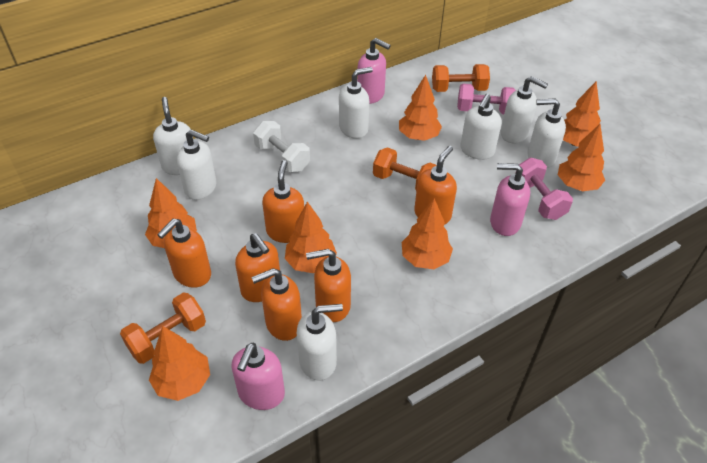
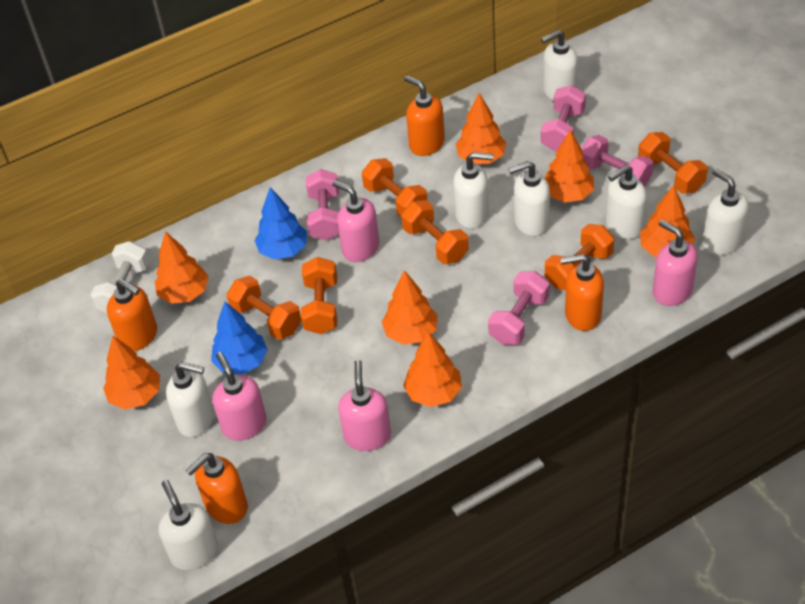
blue tree: none = 0 -> [211,301,268,375] [254,187,307,260] = 2
orange dumbbell: [120,292,206,364] [373,147,437,191] [432,64,490,92] = 3 -> [226,276,302,340] [301,257,337,334] [362,158,427,217] [401,200,469,264] [545,224,614,290] [638,132,708,194] = 6
orange soap dispenser: [157,219,211,288] [235,233,280,302] [251,268,302,341] [262,160,304,243] [306,249,351,322] [414,146,457,225] = 6 -> [107,279,157,351] [185,453,248,524] [404,75,445,156] [560,254,604,331] = 4
pink dumbbell: [457,83,516,115] [515,158,573,220] = 2 -> [306,169,339,240] [488,271,550,345] [541,85,586,151] [582,135,654,187] = 4
pink soap dispenser: [232,343,285,410] [357,38,391,104] [490,163,530,236] = 3 -> [212,352,267,441] [332,180,379,262] [338,360,391,451] [653,220,698,306] = 4

